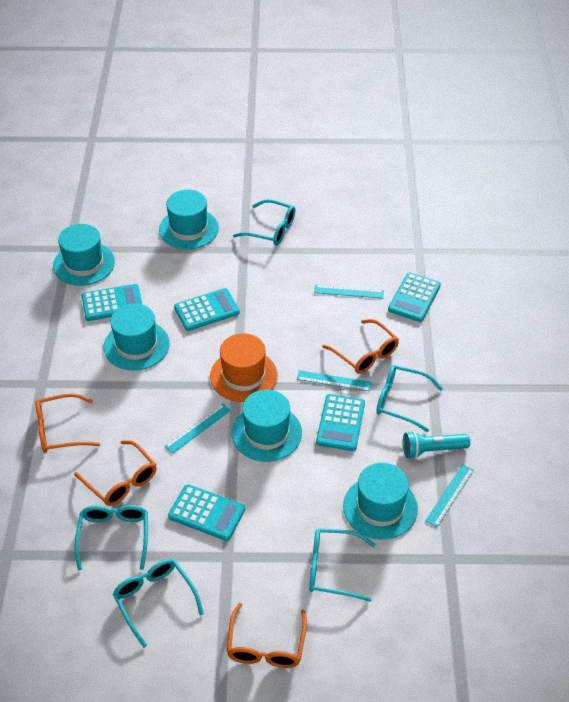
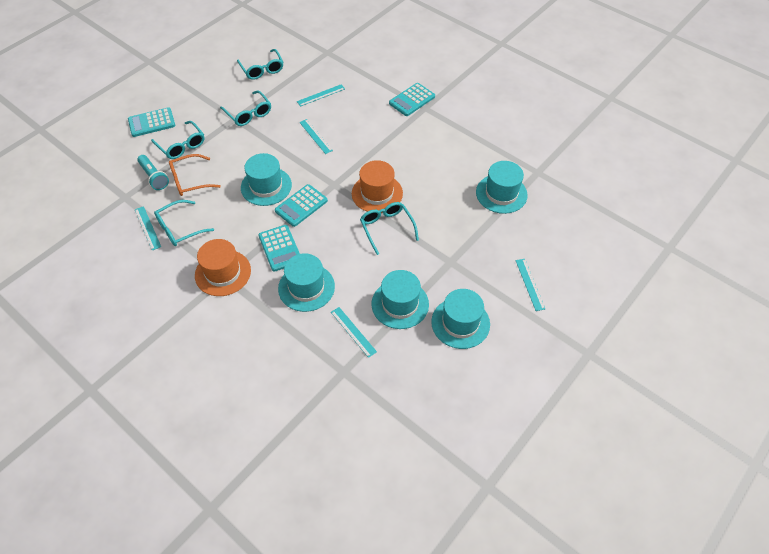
orange glasses: [35,393,100,453] [74,440,157,506] [227,603,307,668] [322,319,399,374] = 4 -> [169,154,221,196] = 1
orange hat: [210,333,277,402] = 1 -> [195,239,251,296] [352,160,403,213] = 2
turquoise calculator: [82,284,143,321] [168,484,245,541] [174,288,240,331] [316,394,365,451] [388,272,441,322] = 5 -> [128,107,175,137] [258,225,300,272] [275,184,328,227] [389,83,435,116] = 4
turquoise ruler: [165,404,231,454] [297,370,372,391] [314,285,384,299] [425,464,474,527] = 4 -> [135,206,161,251] [297,84,345,107] [299,119,333,154] [331,307,377,358] [515,259,545,311] = 5

